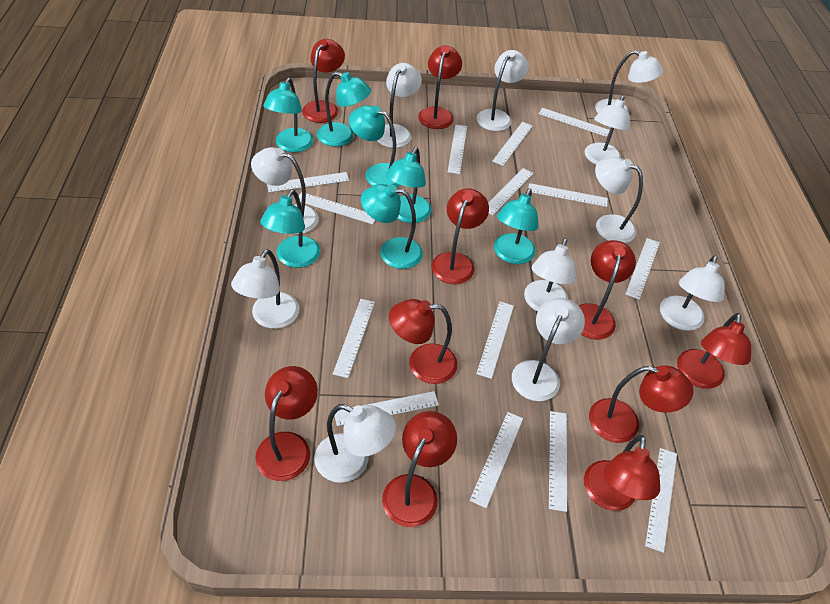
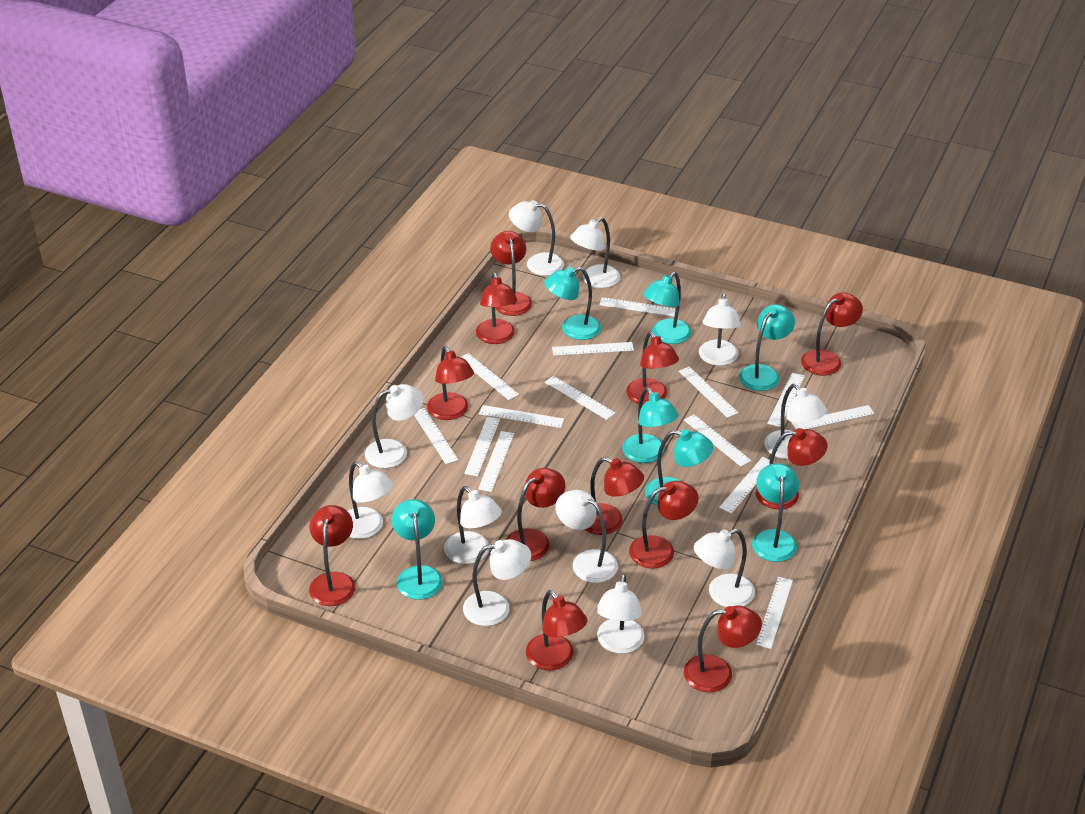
red lamp: [255,366,318,481] [302,39,345,123] [382,411,457,527] [389,299,457,384] [418,46,462,129] [431,188,489,284] [579,240,636,340] [584,435,660,511] [589,365,694,443] [677,313,751,389] = 10 -> [309,505,355,606] [427,346,474,420] [476,272,518,344] [490,231,532,316] [506,468,565,561] [526,590,587,670] [584,457,644,535] [626,332,679,404] [629,481,699,568] [684,605,762,692] [755,428,828,509] [801,292,863,376] = 12

